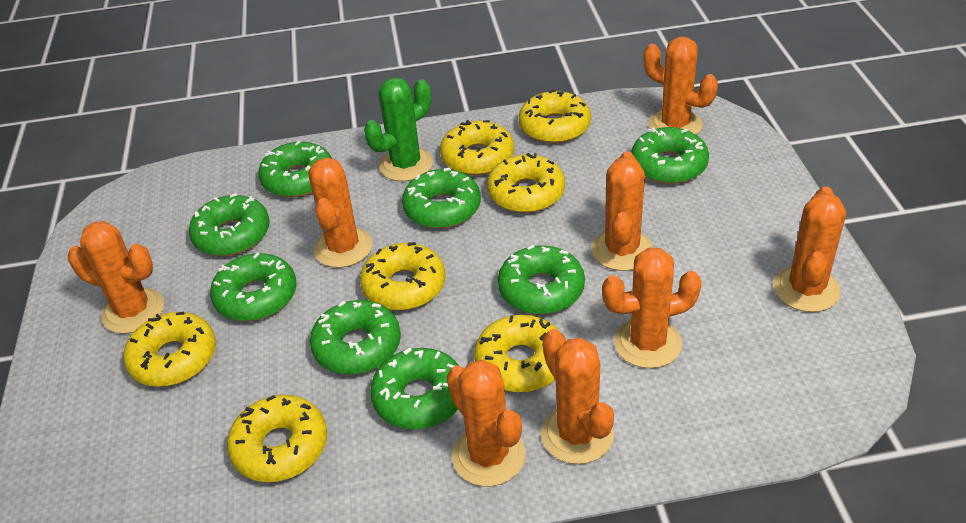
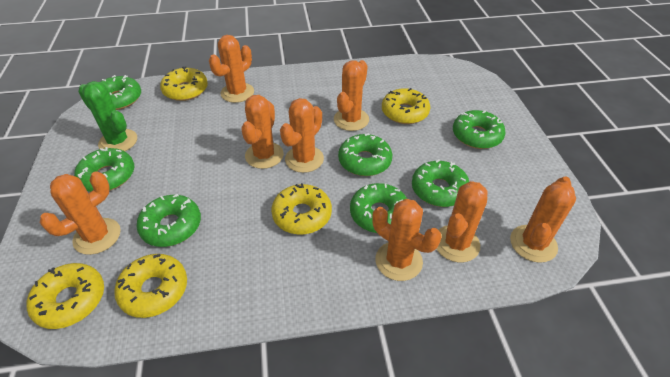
green donut: [189,193,270,256] [210,252,297,321] [258,140,332,197] [310,300,401,375] [370,348,459,429] [402,168,481,229] [498,245,585,314] [631,127,709,184] = 8 -> [74,147,134,192] [100,75,141,110] [137,194,201,247] [338,133,392,176] [350,183,407,233] [412,159,469,207] [453,110,506,149] = 7
yellow donut: [123,312,216,387] [227,395,327,482] [360,242,446,310] [440,120,514,175] [474,315,559,392] [487,153,565,213] [519,89,591,143] = 7 -> [26,263,104,329] [114,254,187,318] [160,66,208,101] [271,183,332,235] [382,88,430,124] = 5

